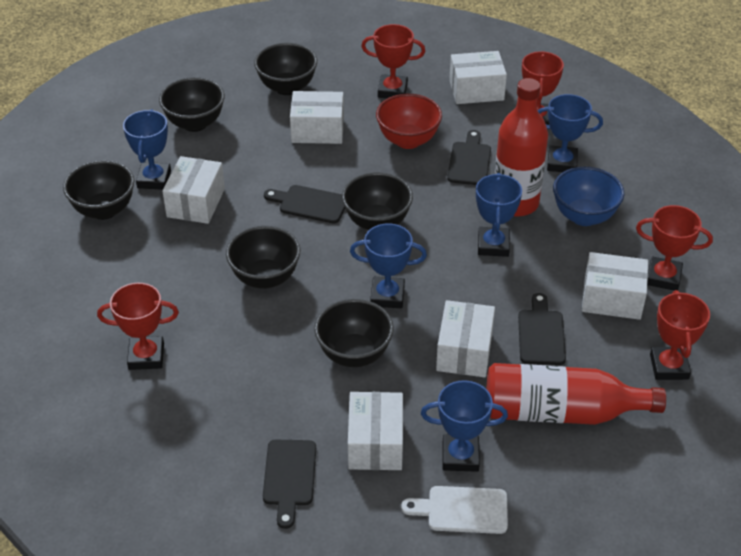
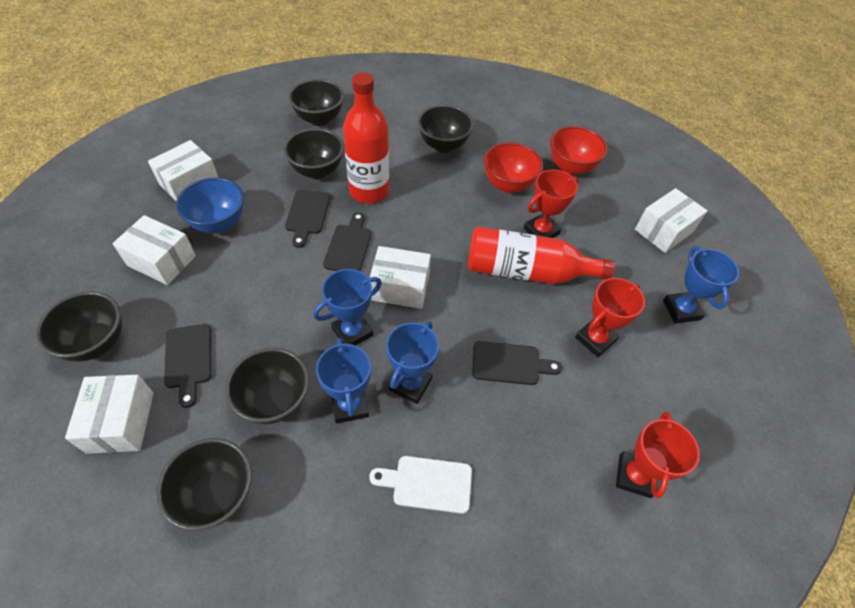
blue trophy: [123,109,171,190] [350,223,427,308] [421,380,508,472] [476,173,522,257] [538,94,603,172] = 5 -> [313,269,382,346] [316,338,371,423] [386,321,439,404] [663,246,739,324] = 4
red bowl: [376,94,442,149] = 1 -> [484,142,543,193] [550,126,608,175] = 2
red trophy: [97,283,179,370] [361,24,425,98] [522,51,564,125] [636,205,713,291] [650,290,710,380] = 5 -> [523,170,578,238] [575,278,645,357] [616,412,700,498] = 3
white box: [162,156,225,224] [290,91,344,144] [348,392,403,470] [436,300,495,377] [449,51,507,104] [582,252,648,320] = 6 -> [65,375,154,454] [113,215,196,285] [148,140,218,201] [369,246,431,309] [635,188,707,253] = 5

